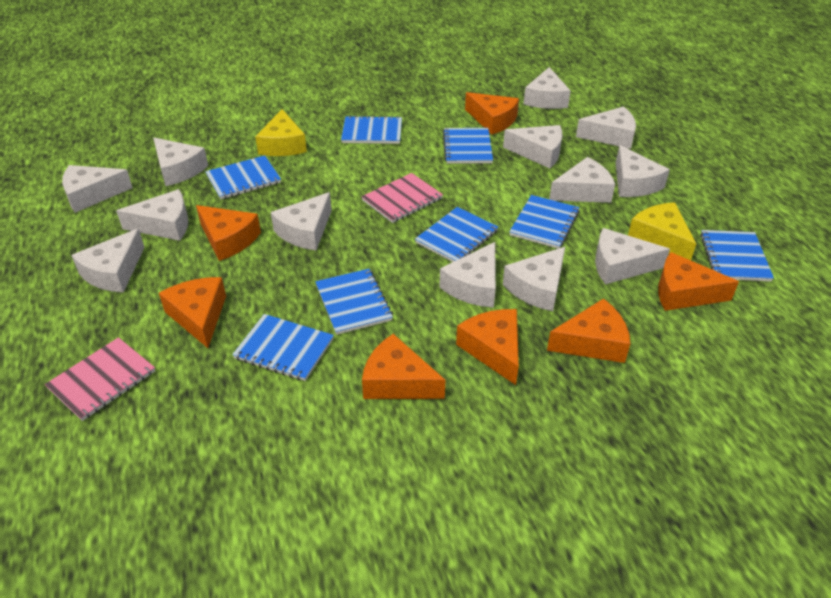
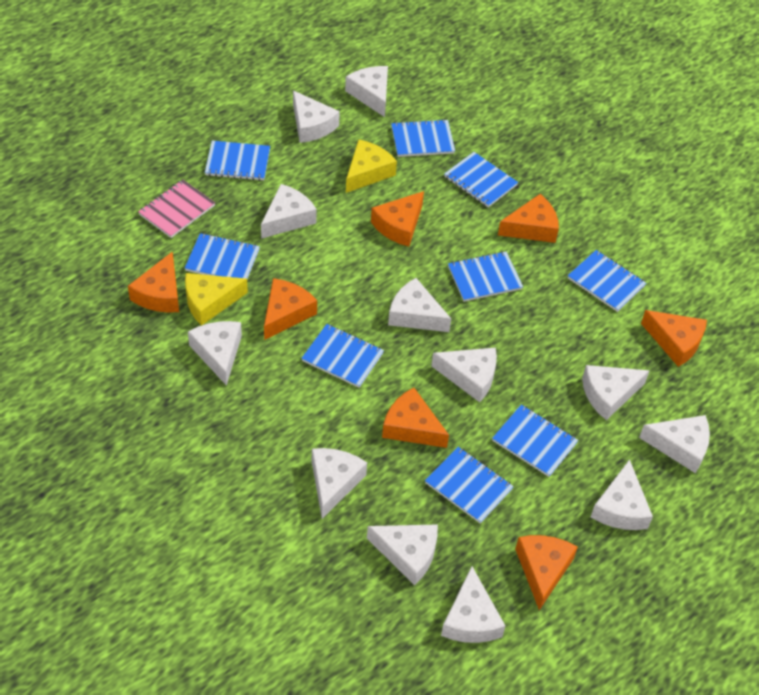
blue notebook: [205,155,281,199] [232,314,334,381] [315,269,393,335] [341,116,402,144] [415,207,498,262] [443,128,493,164] [509,195,580,249] [700,230,774,282] = 8 -> [185,233,260,279] [205,141,270,181] [301,324,384,388] [391,119,455,157] [425,447,514,524] [444,152,518,207] [448,251,523,302] [492,405,578,477] [568,250,646,312] = 9
pink notebook: [45,337,155,421] [361,173,443,223] = 2 -> [138,180,215,238] = 1
white cheese: [62,165,133,213] [71,229,145,292] [116,189,188,241] [153,138,208,186] [271,192,332,250] [439,242,496,308] [503,125,562,168] [503,247,565,311] [524,67,571,109] [549,157,615,203] [576,106,636,149] [595,228,670,284] [616,145,670,197] = 13 -> [188,321,242,386] [261,184,317,239] [293,91,340,143] [312,448,367,519] [345,66,388,117] [367,524,438,585] [388,278,451,332] [431,348,497,402] [441,566,505,643] [582,365,650,420] [591,459,653,530] [639,415,710,473] = 12

